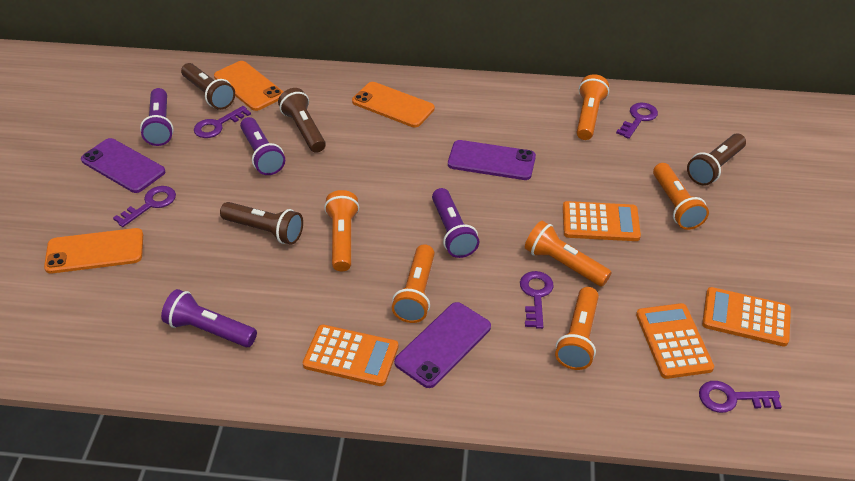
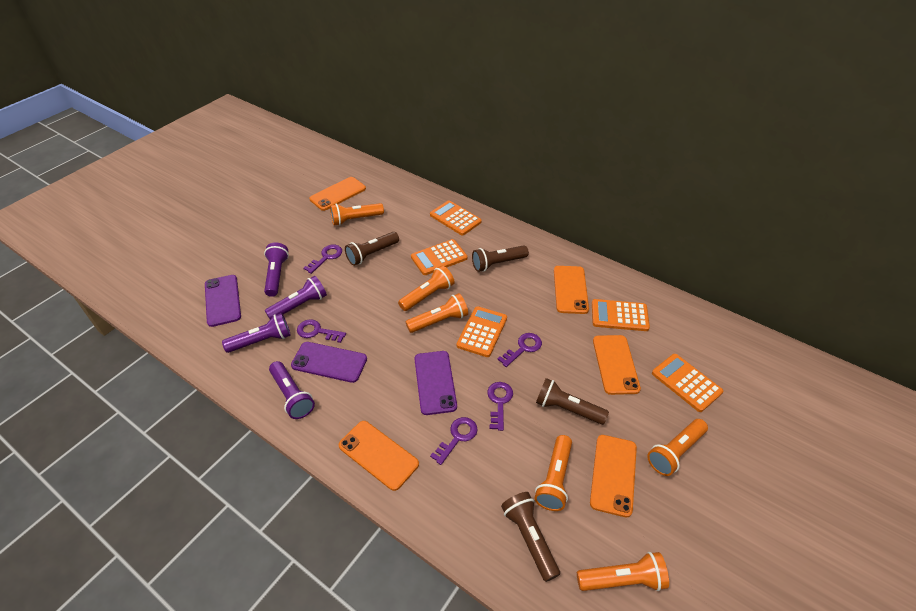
orange calculator: [303,325,399,386] [563,201,641,241] [636,303,714,379] [702,287,791,347] = 4 -> [411,239,468,275] [430,200,482,236] [456,306,507,357] [592,299,650,331] [652,354,723,412] = 5
orange phone: [44,228,143,274] [214,61,283,111] [352,82,435,127] = 3 -> [309,177,366,211] [339,421,419,491] [554,266,589,314] [590,435,637,517] [593,335,641,395] = 5

